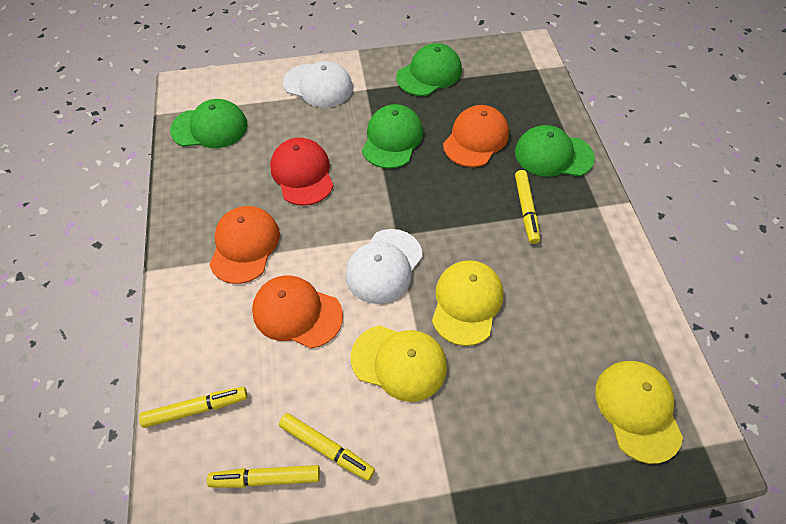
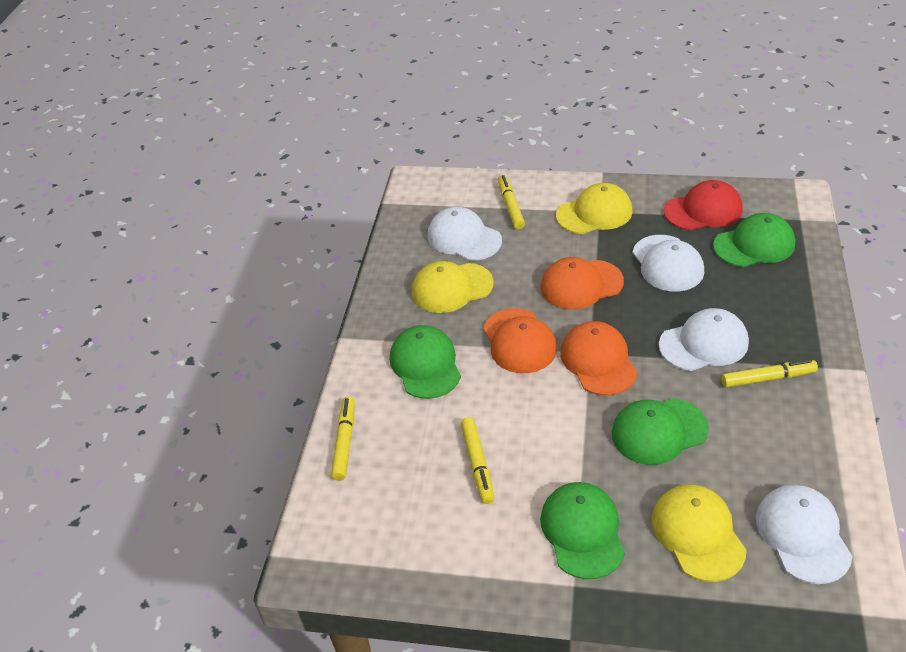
white cap: [283,61,353,108] [345,229,423,304] = 2 -> [428,207,502,261] [633,235,704,292] [659,308,749,371] [756,485,853,584] = 4

